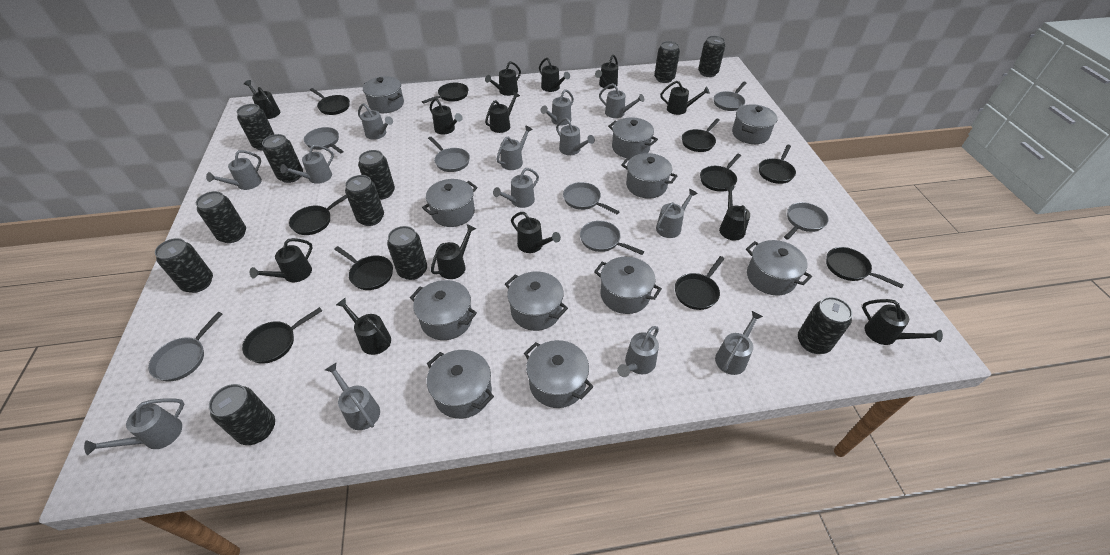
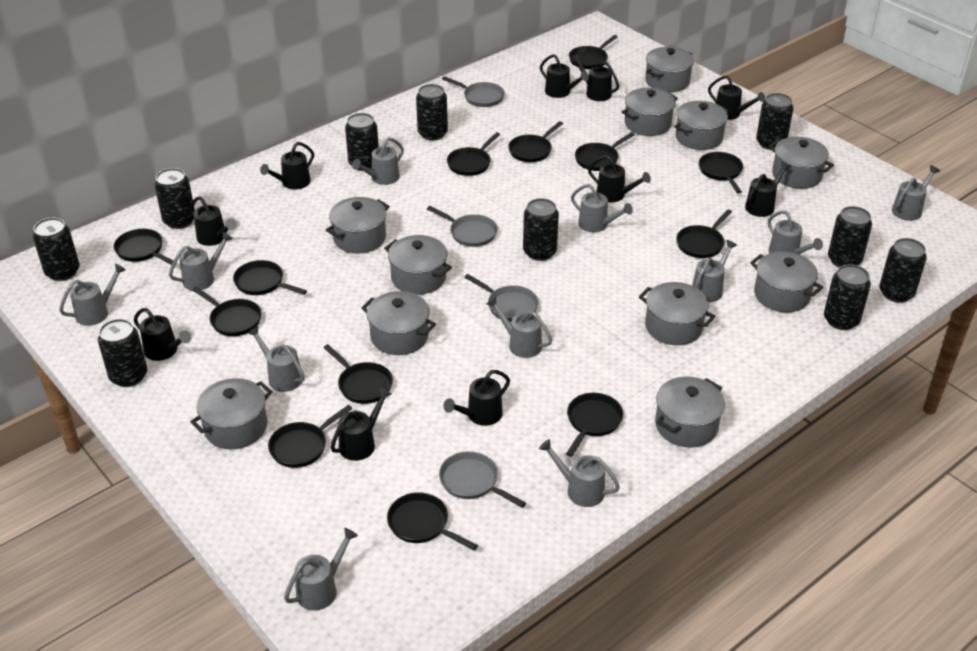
black can: [155,238,213,293] [196,191,246,243] [209,384,275,445] [237,104,274,150] [262,134,303,183] [345,175,384,226] [358,150,395,200] [387,226,427,280] [654,41,680,83] [698,36,725,77] [798,297,853,354] = 11 -> [33,218,80,281] [98,319,147,387] [154,168,195,229] [345,113,379,171] [416,84,448,141] [523,198,559,261] [756,93,794,150] [824,264,871,330] [828,206,872,267] [879,238,927,303] = 10
black pan: [242,307,322,364] [289,195,347,235] [310,88,350,115] [334,246,393,290] [422,82,468,104] [675,256,724,310] [682,118,720,152] [700,154,741,192] [759,145,796,184] [826,247,904,288] = 10 -> [114,229,173,265] [192,287,262,336] [233,260,307,295] [268,405,352,468] [323,344,393,404] [387,492,478,551] [447,132,500,176] [508,121,563,162] [566,393,623,457] [569,35,617,69] [575,132,635,171] [676,209,732,258] [699,152,743,193] = 13
black watering can: [244,80,280,119] [250,238,313,282] [336,297,391,355] [430,98,462,135] [431,224,476,279] [485,61,521,96] [485,92,520,133] [511,212,561,253] [539,58,570,92] [595,54,618,89] [660,81,710,115] [719,186,750,240] [862,299,943,345] = 13 -> [134,308,191,361] [190,196,237,246] [260,142,314,190] [330,388,392,461] [444,370,510,426] [540,54,589,98] [571,53,619,101] [588,155,651,202] [708,75,765,120] [745,161,791,217] = 10
grey pan: [148,312,222,381] [304,127,344,153] [428,137,470,172] [563,182,620,214] [580,221,644,255] [714,81,746,111] [784,202,829,240] = 7 -> [427,206,497,247] [439,451,526,508] [442,76,505,107] [464,274,539,322] = 4
grey watering can: [84,398,184,455] [206,150,262,190] [280,144,334,184] [325,363,380,430] [358,103,393,140] [493,168,539,208] [496,125,533,170] [540,89,574,126] [556,118,595,155] [599,83,644,118] [617,326,659,377] [656,189,698,238] [715,311,763,375] = 13 -> [59,264,126,326] [169,232,233,291] [248,326,304,392] [284,528,358,611] [352,137,404,185] [487,297,552,358] [539,439,620,507] [571,184,633,232] [692,240,737,302] [768,210,823,254] [892,165,940,221] = 11

